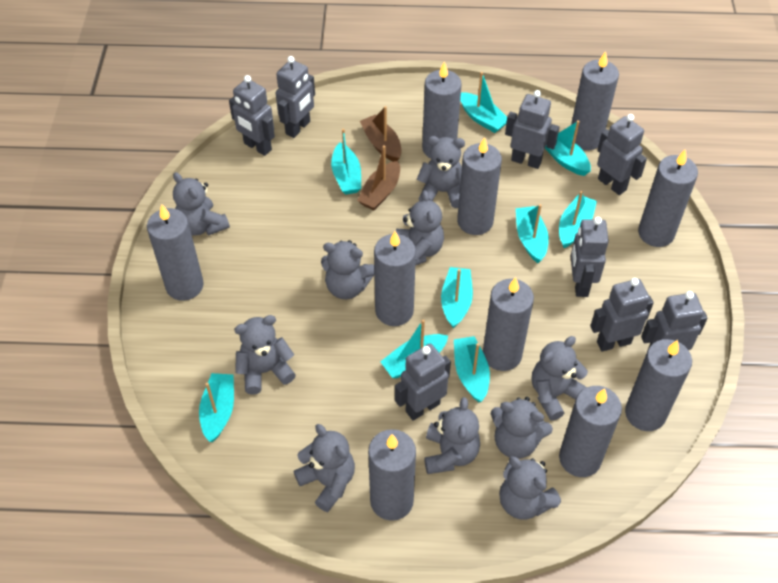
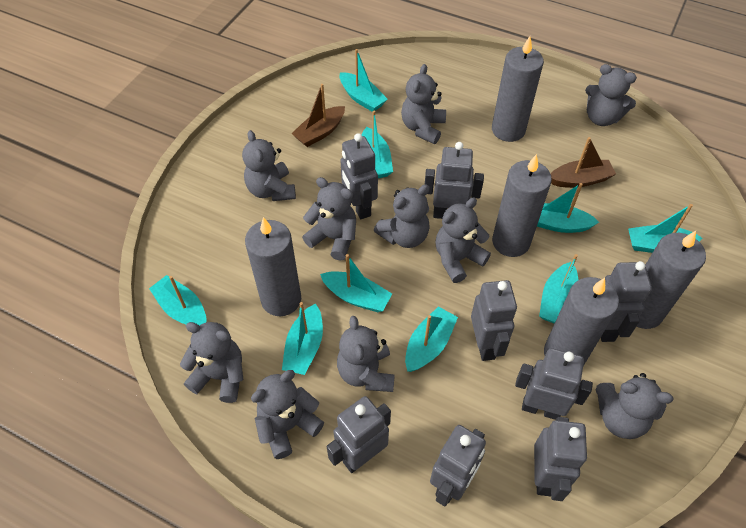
grey candle: [147,204,204,301] [368,429,416,521] [374,231,416,326] [422,62,462,159] [457,137,502,235] [483,277,534,371] [559,386,622,477] [571,51,619,150] [625,339,692,431] [638,150,698,247] = 10 -> [245,217,301,316] [492,36,544,142] [492,154,552,257] [544,277,619,366] [637,231,706,329] = 5

